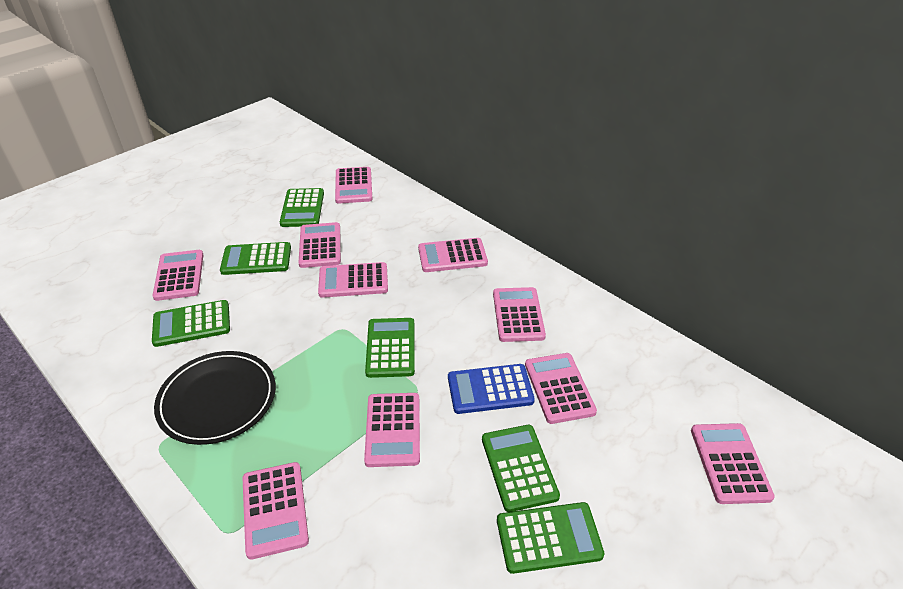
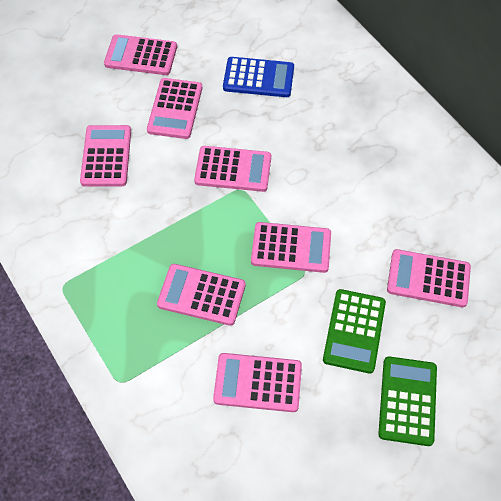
black plate: [154,351,276,445] = 1 -> none = 0
green calculator: [152,300,230,347] [220,242,291,275] [280,188,324,227] [365,318,415,378] [482,425,560,512] [497,502,604,574] = 6 -> [323,289,386,374] [378,356,437,446] = 2
pink calculator: [152,250,203,301] [243,462,309,560] [299,222,341,268] [318,262,388,298] [335,167,372,204] [364,393,420,467] [418,238,488,272] [493,287,546,342] [525,353,597,424] [691,423,775,504] = 10 -> [80,125,131,187] [104,34,177,75] [147,78,202,139] [157,264,246,326] [194,146,271,192] [213,353,302,412] [251,222,331,273] [387,249,471,307] = 8

